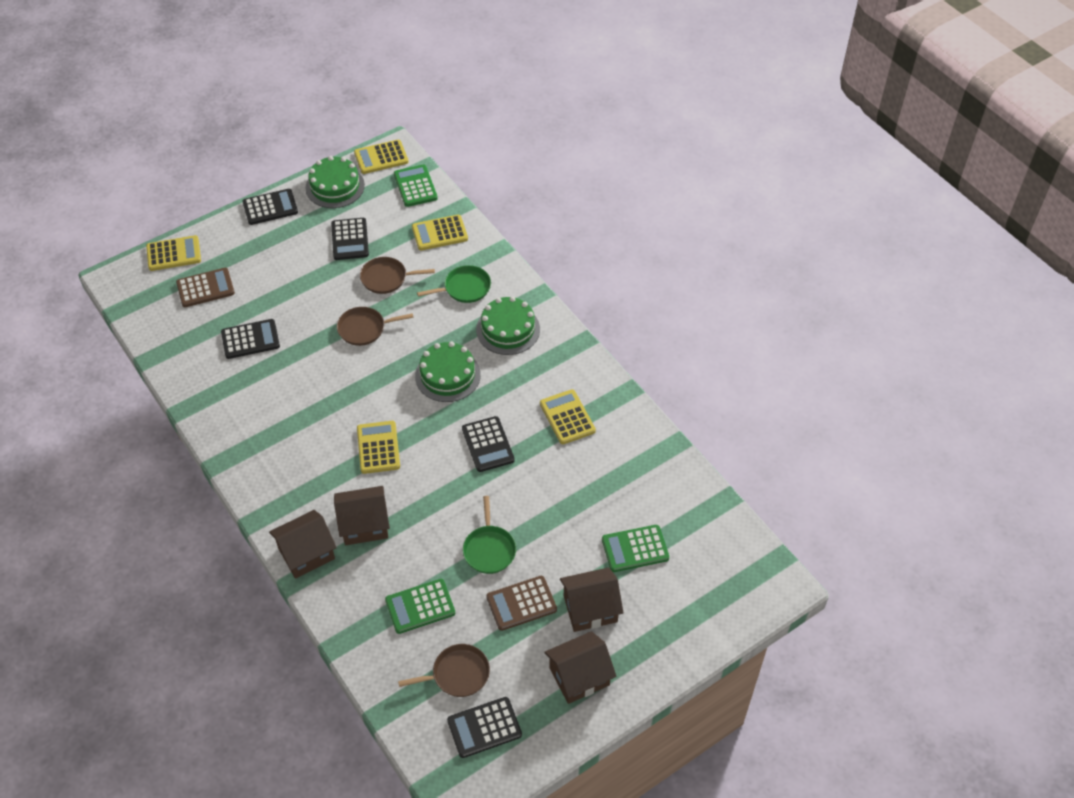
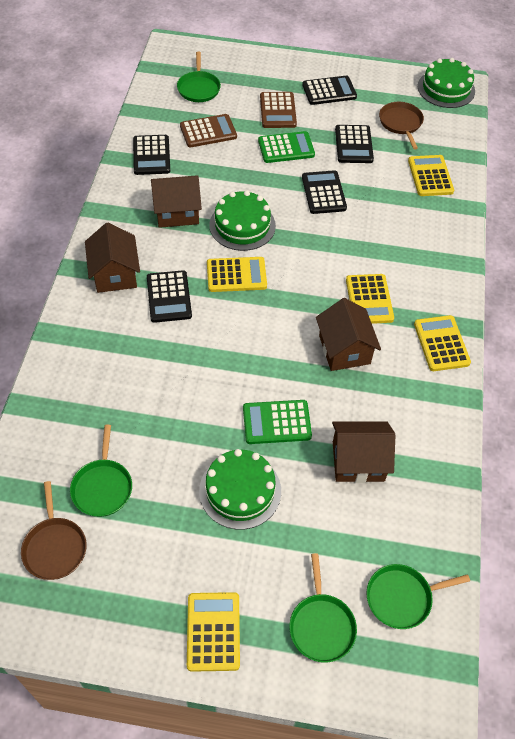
brown pan: [337,307,414,346] [360,257,435,294] [398,644,490,697] = 3 -> [21,481,87,580] [379,102,424,149] = 2
green calculator: [385,579,455,634] [394,164,438,207] [602,525,669,572] = 3 -> [243,400,312,444] [258,131,315,163] = 2
green pan: [417,265,491,303] [463,496,516,574] = 2 -> [70,425,132,517] [177,52,221,102] [289,553,357,663] [366,564,470,629] = 4

